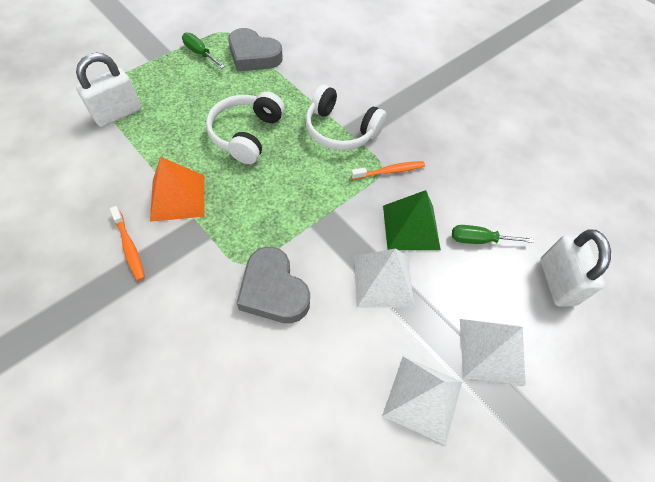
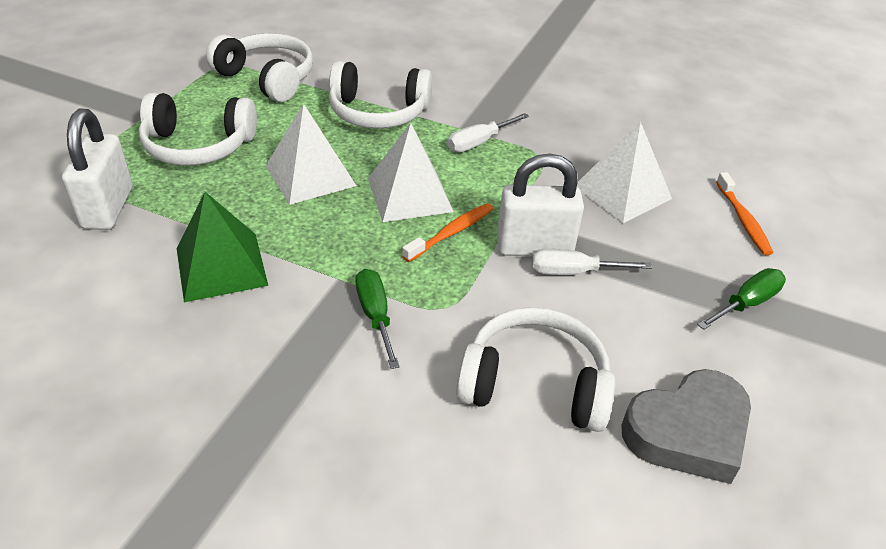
grey heart: [228,28,283,71] [236,247,310,323] = 2 -> [621,369,751,484] = 1
orange pyramid: [150,157,204,222] = 1 -> none = 0
white headphones: [206,92,285,164] [305,85,387,150] = 2 -> [139,92,257,166] [206,33,313,102] [329,61,432,129] [456,307,615,432] = 4
white screwdriver: none = 0 -> [447,113,529,152] [531,249,652,275] = 2

